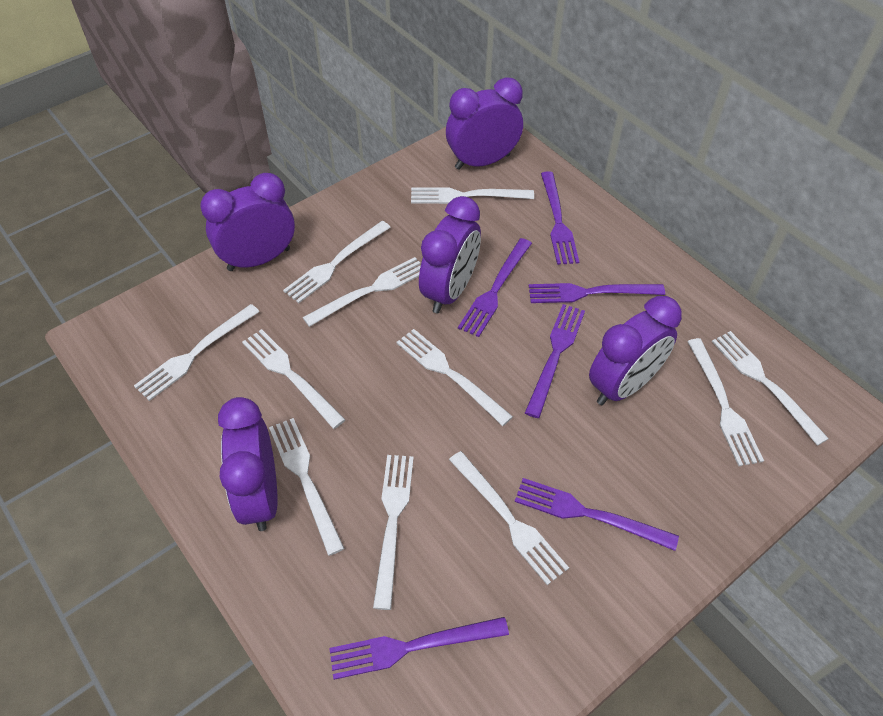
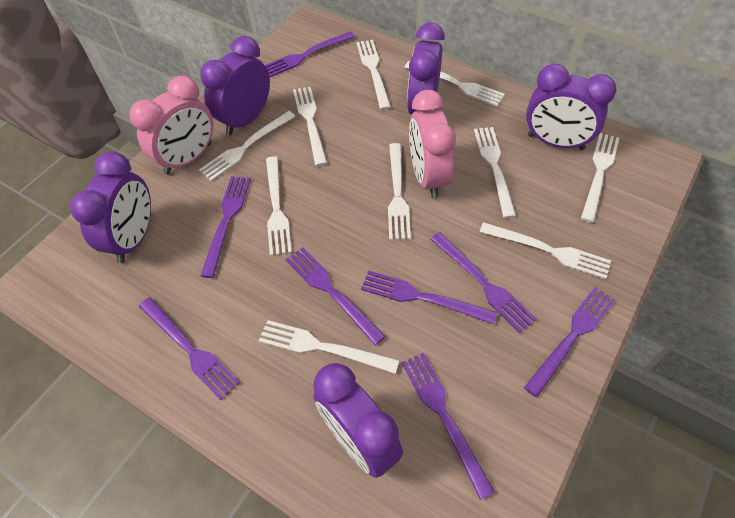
pink clock: none = 0 -> [129,75,213,175] [409,90,456,199] = 2
purple fork: [329,617,509,680] [458,238,532,337] [515,478,679,551] [525,304,585,418] [529,283,665,303] [541,171,579,265] = 6 -> [139,297,240,400] [201,176,251,278] [265,31,355,77] [286,247,386,345] [361,270,497,325] [402,352,495,500] [430,232,537,333] [524,287,616,397] = 8
white fork: [134,304,260,401] [242,329,346,429] [269,418,345,556] [283,221,391,303] [302,257,421,327] [373,455,414,610] [396,329,513,426] [411,187,534,204] [449,451,569,585] [687,338,764,466] [712,331,829,446] = 11 -> [199,111,296,181] [259,320,399,374] [266,156,292,256] [293,86,327,166] [356,40,391,110] [388,143,411,240] [404,61,505,106] [474,127,516,218] [480,222,611,279] [581,133,619,223] = 10

